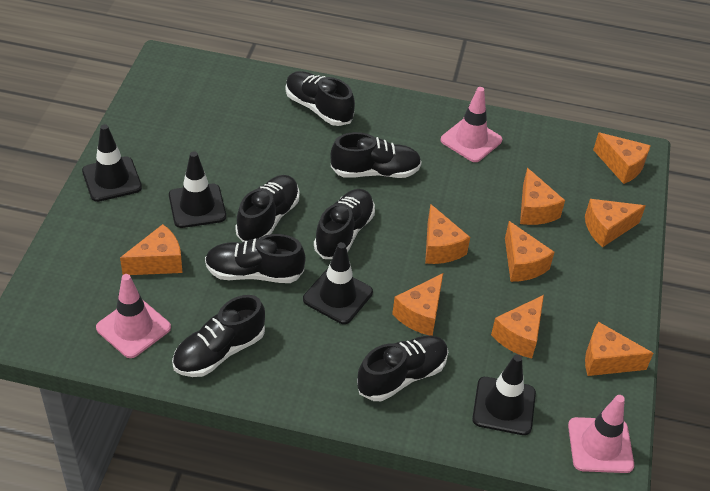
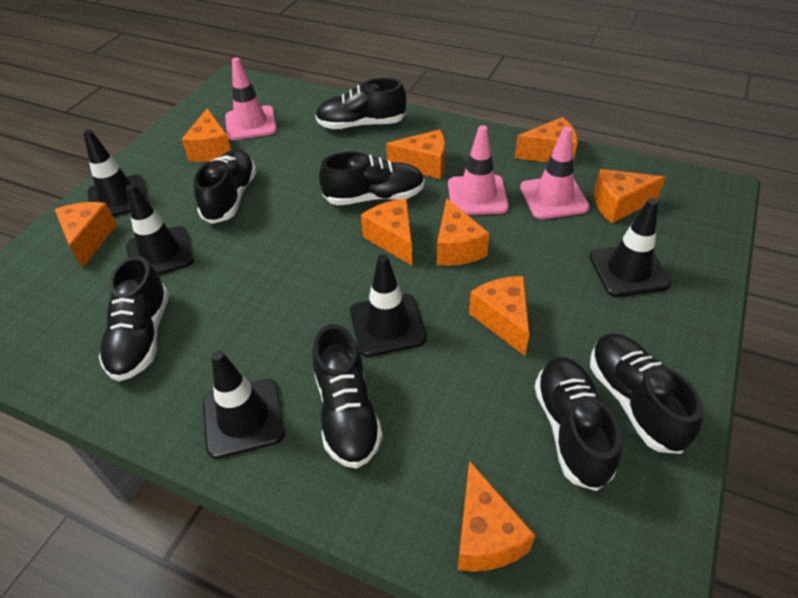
black traffic cone: [82,124,142,202] [169,151,226,228] [303,242,373,324] [472,354,536,435] = 4 -> [83,130,149,217] [126,184,194,275] [203,350,285,459] [350,254,427,357] [589,198,671,297] = 5

